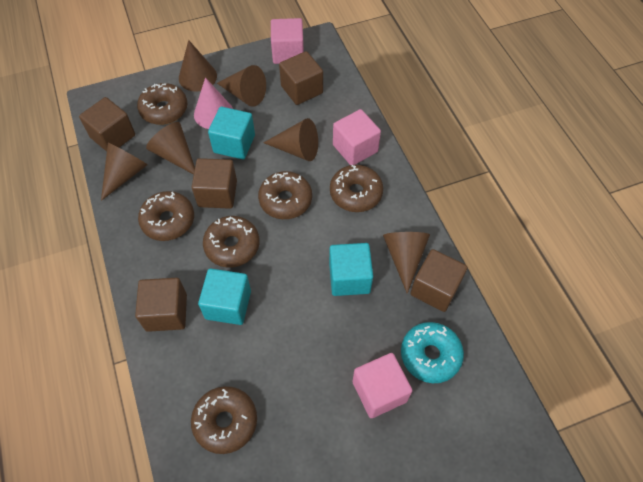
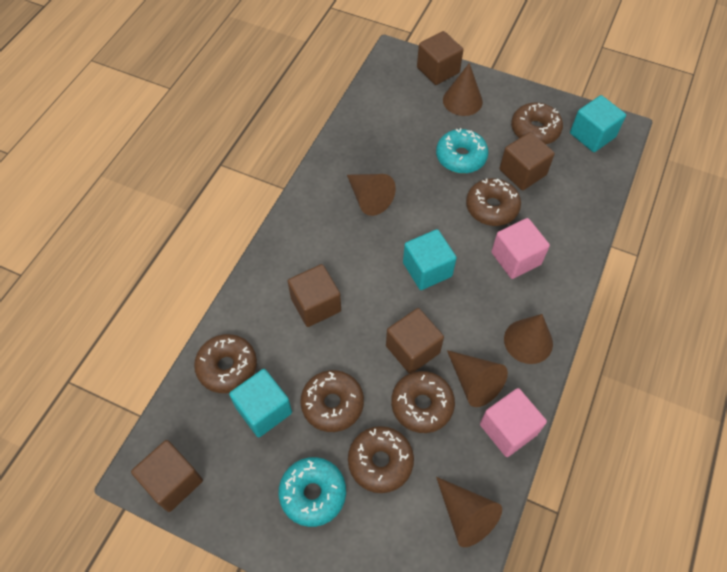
brown cone: [101,142,148,201] [146,122,195,175] [179,40,217,92] [217,65,266,107] [263,118,318,161] [383,232,430,294] = 6 -> [347,174,396,216] [436,477,502,547] [443,63,483,116] [447,350,508,407] [504,314,553,364] = 5
pink cone: [194,78,233,129] = 1 -> none = 0
pink cube: [271,18,304,64] [333,109,381,165] [352,353,412,418] = 3 -> [480,388,547,457] [491,218,550,279] = 2
turquoise donut: [401,322,464,383] = 1 -> [278,457,346,527] [436,128,489,173] = 2

